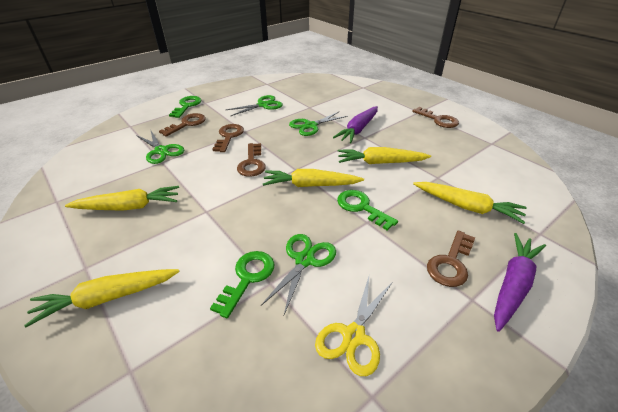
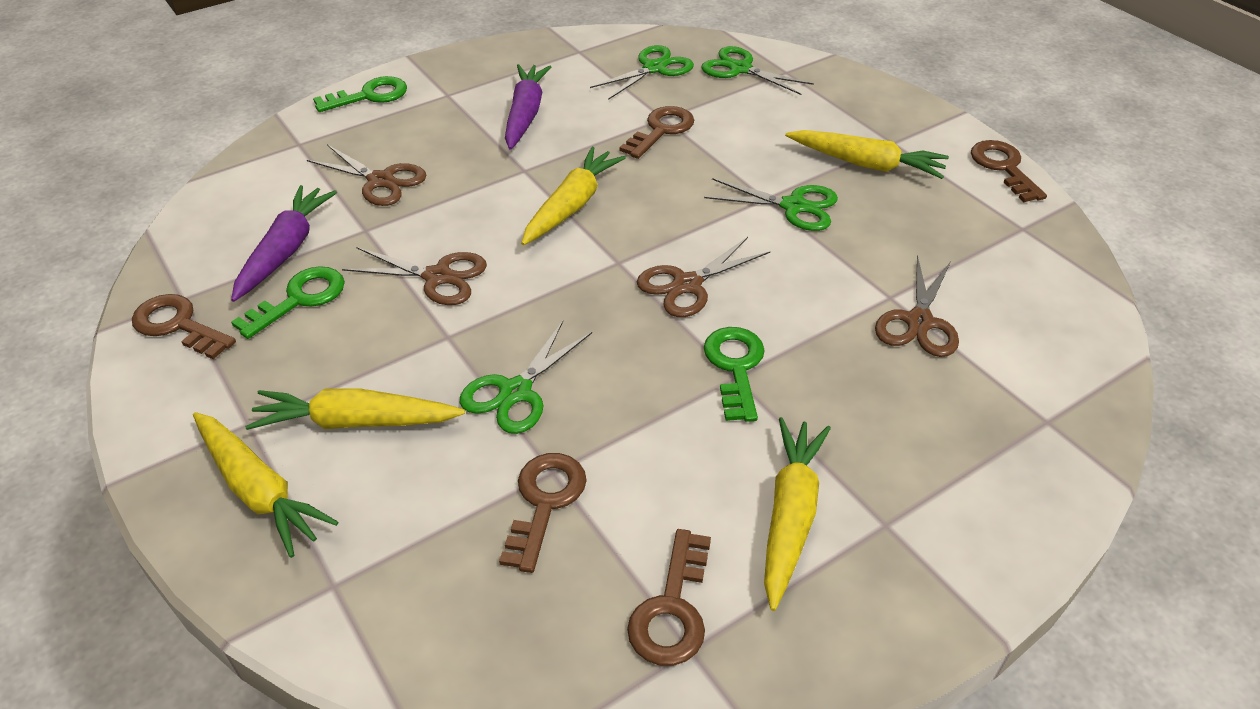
brown scissors: none = 0 -> [307,145,426,206] [342,247,487,305] [637,237,770,317] [875,255,959,357] = 4
yellow scissors: [315,277,392,376] = 1 -> none = 0

